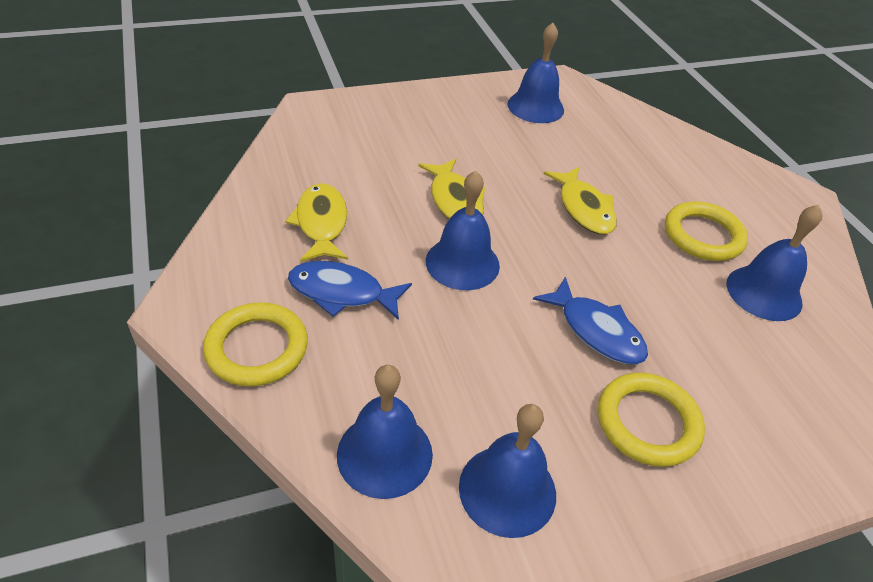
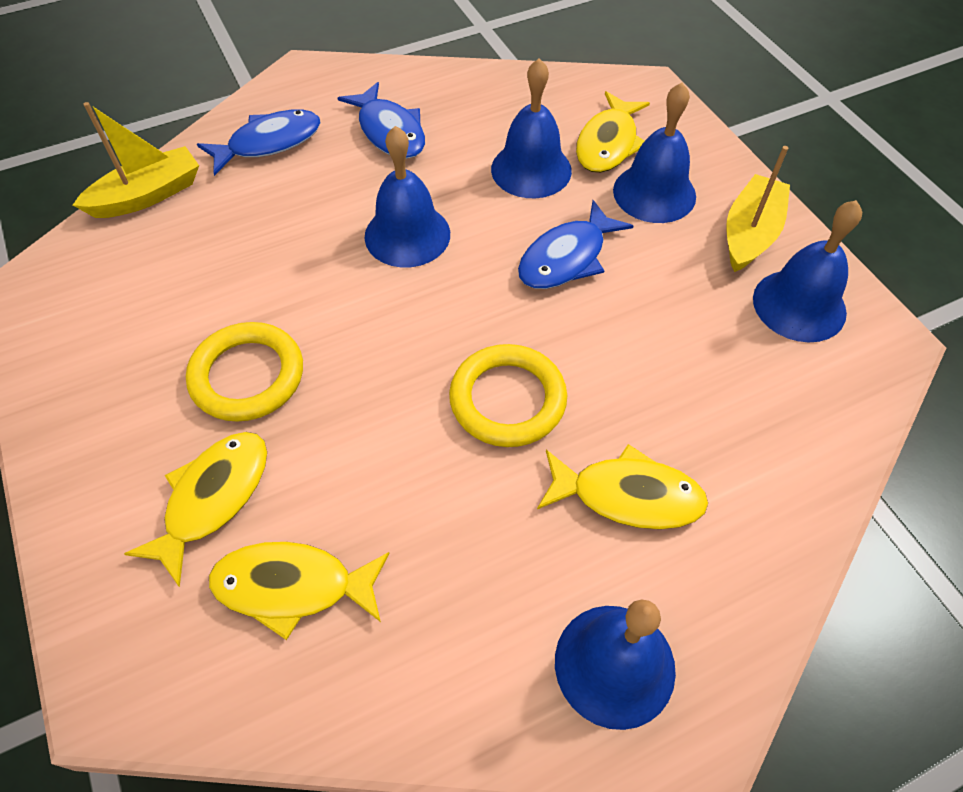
blue fish: [288,261,412,320] [533,277,648,365] = 2 -> [197,109,321,176] [338,82,425,159] [518,200,633,289] = 3
yellow boat: none = 0 -> [73,102,199,218] [726,146,790,272] = 2
yellow fish: [285,183,348,262] [418,159,485,219] [544,167,617,235] = 3 -> [124,432,267,587] [209,542,389,640] [537,444,708,529] [576,91,650,173] = 4
yellow ring: [203,302,308,386] [598,372,705,467] [665,201,748,261] = 3 -> [186,322,303,422] [449,344,567,447] = 2

